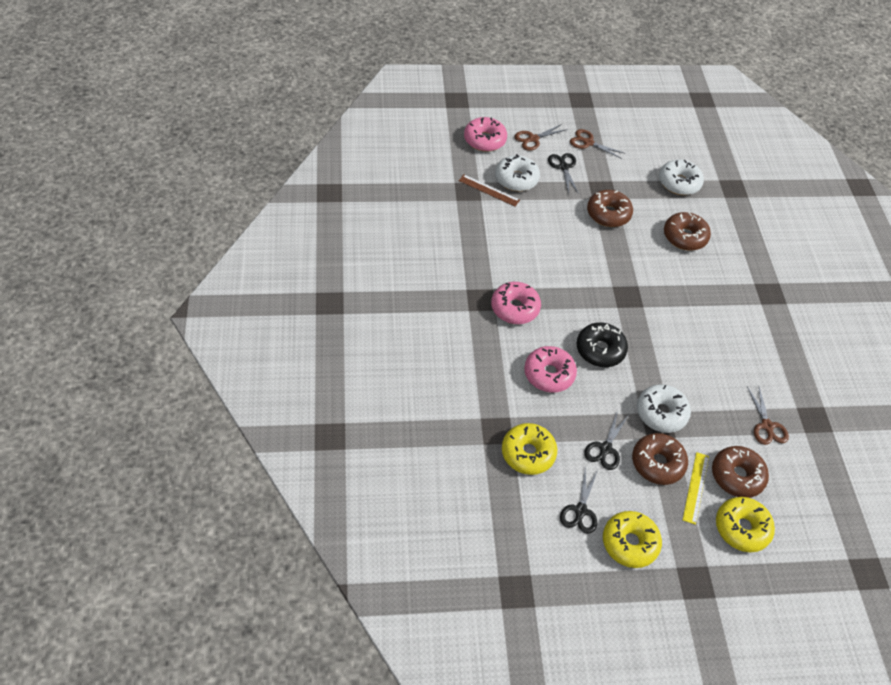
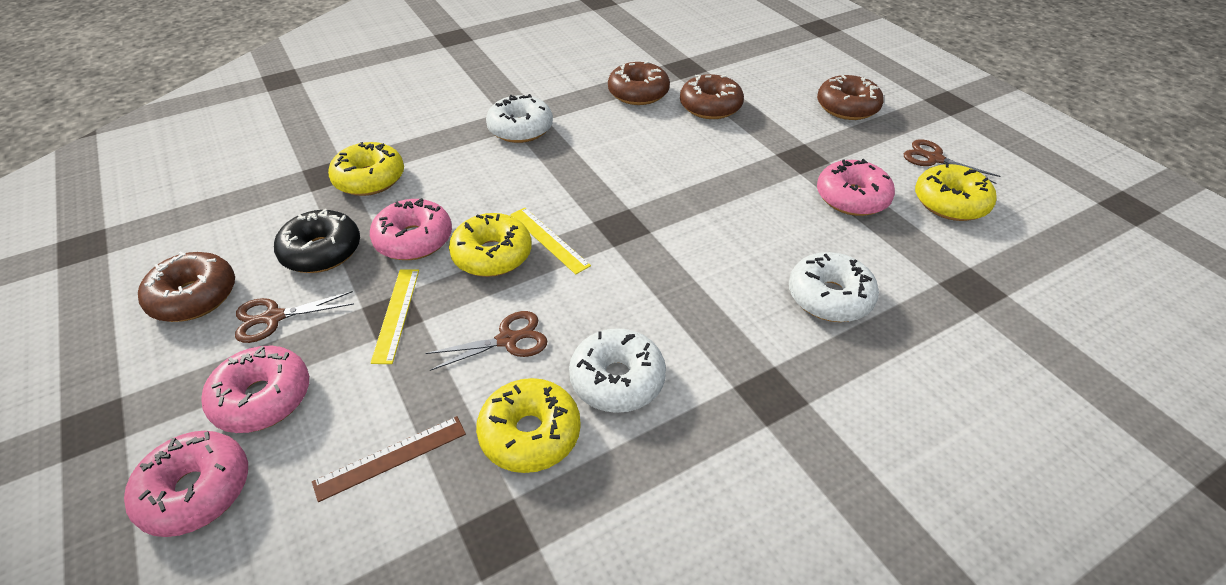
black scissors: [548,153,579,194] [560,466,598,534] [584,410,629,470] = 3 -> none = 0
pink donut: [464,117,507,152] [491,282,541,324] [524,346,577,393] = 3 -> [124,431,248,537] [201,346,309,433] [370,198,452,260] [817,159,895,216] = 4
yellow donut: [502,423,557,475] [603,511,662,568] [716,497,775,552] = 3 -> [328,142,404,196] [449,213,532,277] [476,378,581,473] [915,163,997,221] = 4
yellow ruler: [683,452,709,525] = 1 -> [370,269,419,364] [510,208,591,274] = 2

